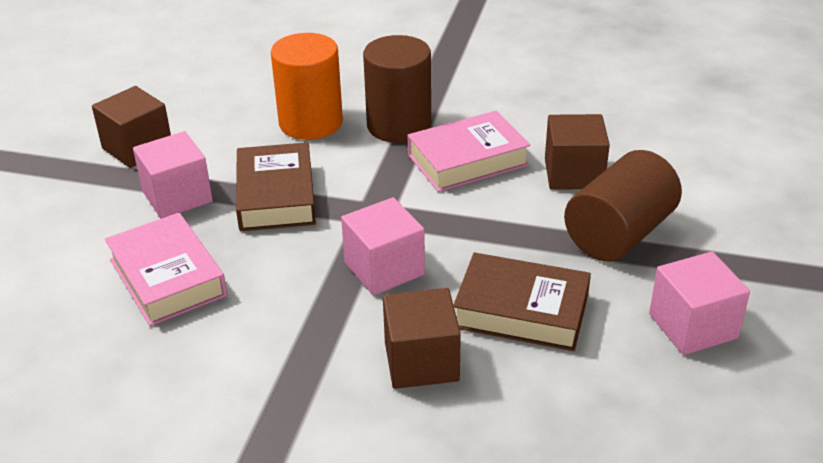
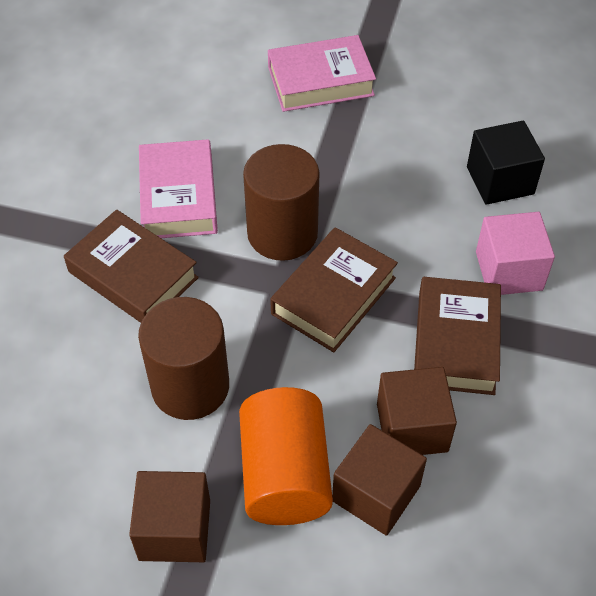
black cube: none = 0 -> [467,121,545,205] = 1
brown book: [236,142,316,231] [454,253,591,351] = 2 -> [64,210,199,323] [270,227,398,352] [414,277,501,395] = 3
pink cube: [133,131,213,219] [341,197,425,295] [649,251,750,355] = 3 -> [476,212,555,295] = 1

